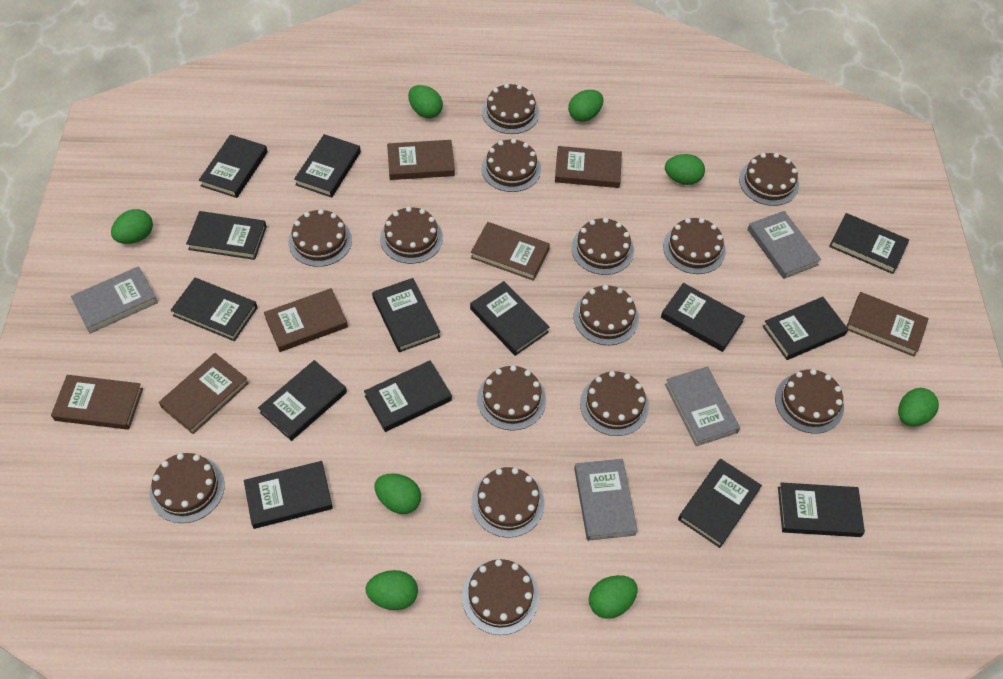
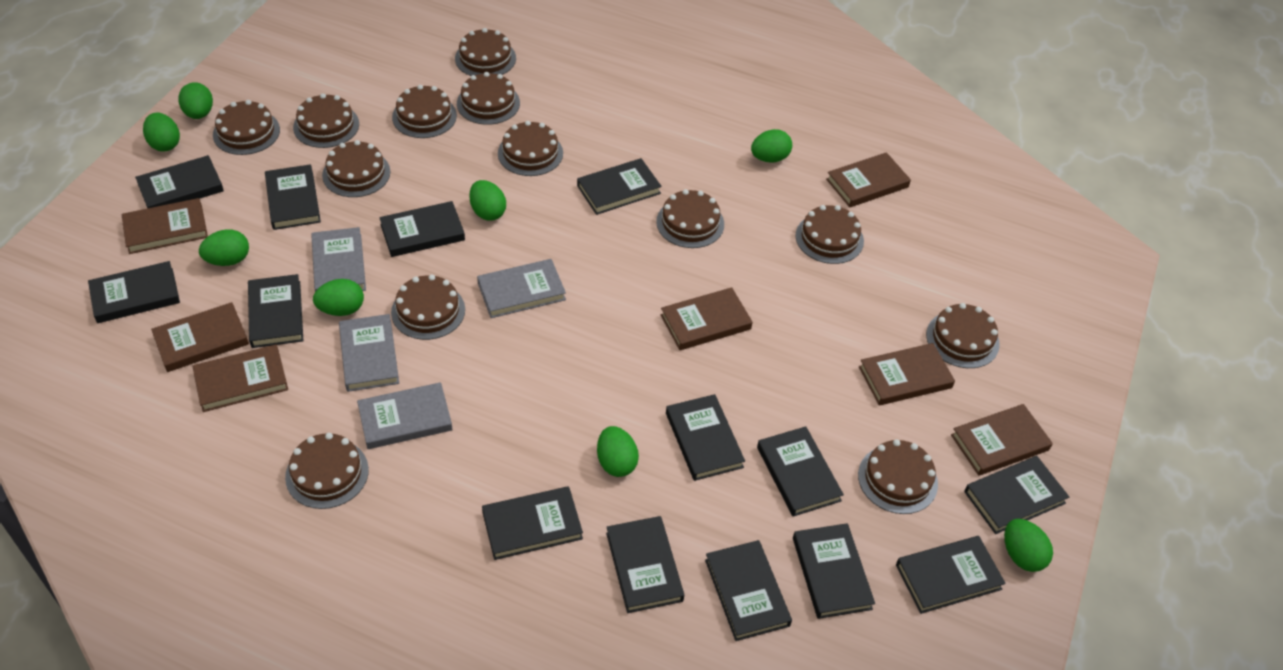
brown cake: [150,453,225,523] [288,209,352,267] [380,207,443,264] [462,559,539,635] [471,467,545,538] [477,365,546,430] [481,139,541,192] [482,84,540,134] [571,218,634,275] [574,285,639,345] [580,371,649,436] [663,218,726,274] [739,153,799,206] [775,369,844,434] = 14 -> [213,100,280,155] [285,433,369,509] [293,93,359,148] [322,140,390,197] [391,275,465,340] [392,85,457,138] [455,28,516,76] [457,72,520,125] [498,121,563,176] [656,189,724,248] [796,205,864,264] [858,439,938,514] [926,303,1000,368] = 13

